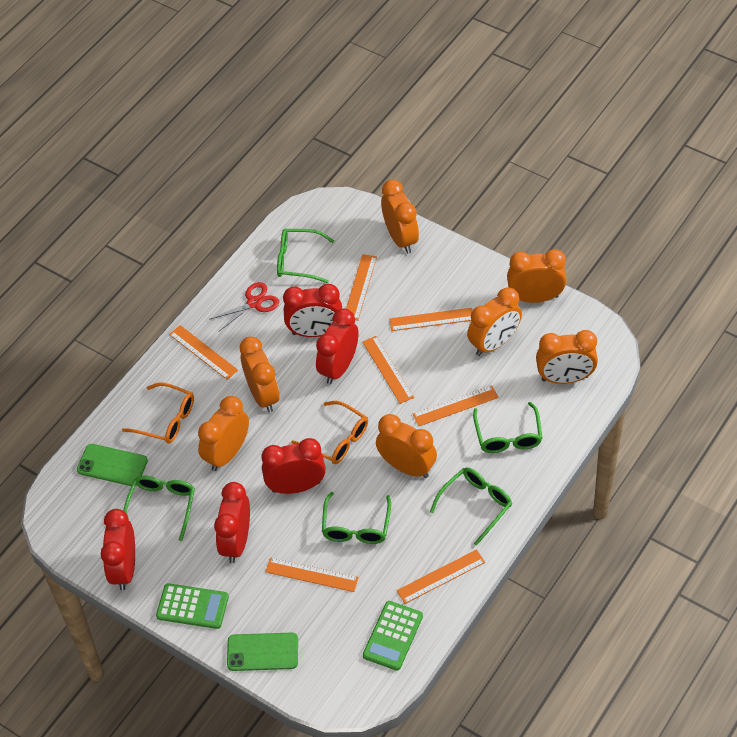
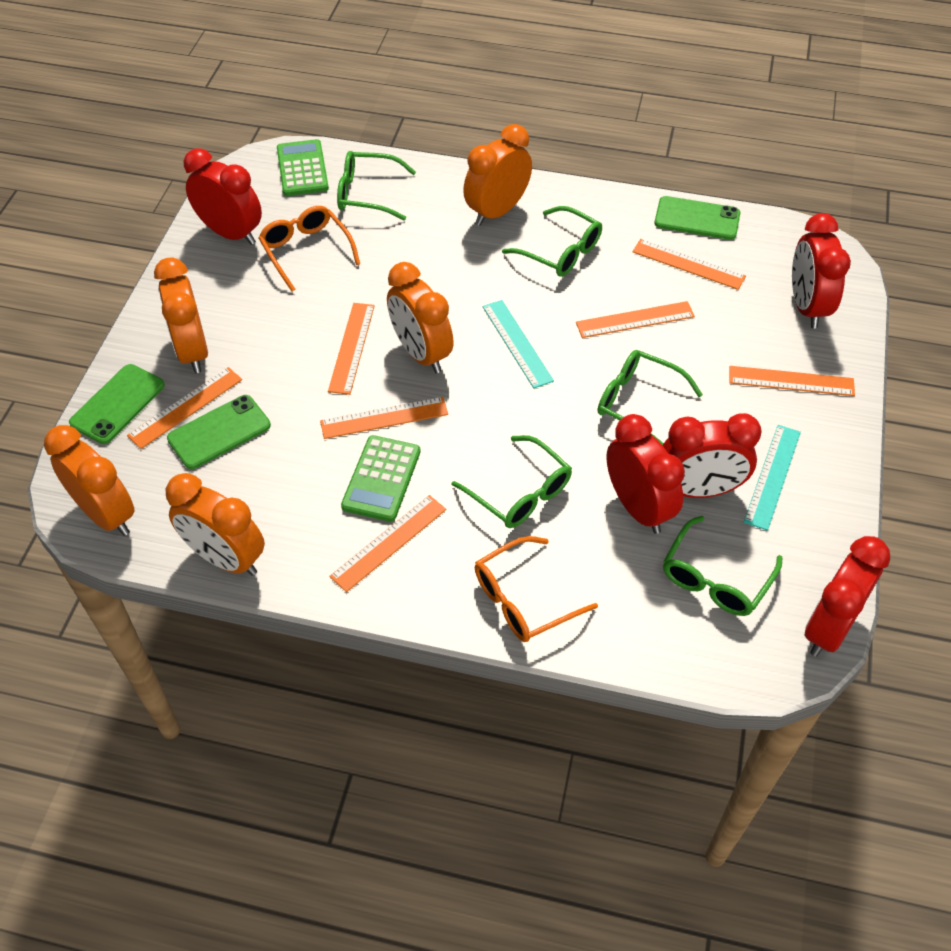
green phone: [77,444,148,486] [227,633,298,671] = 2 -> [69,364,165,444] [167,395,271,469] [654,196,740,240] = 3
orange clock: [198,396,249,471] [240,336,279,413] [376,414,437,478] [381,180,419,253] [467,287,522,356] [507,249,567,303] [536,330,598,384] = 7 -> [44,425,135,536] [154,257,208,373] [166,473,265,576] [387,262,454,373] [463,124,532,226] = 5
red scissors: [210,282,279,331] = 1 -> none = 0
turquoise ruler: none = 0 -> [483,300,554,388] [744,425,801,531] = 2

